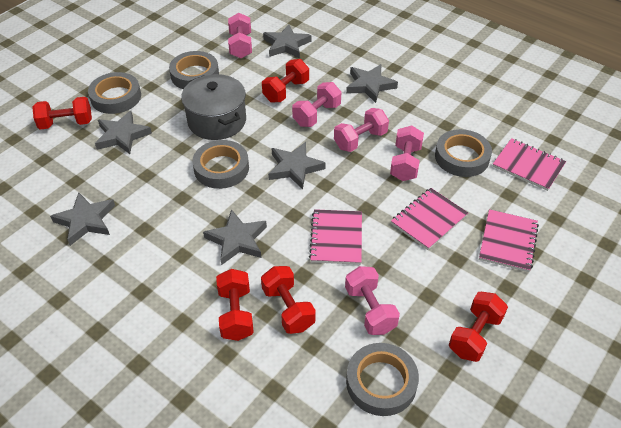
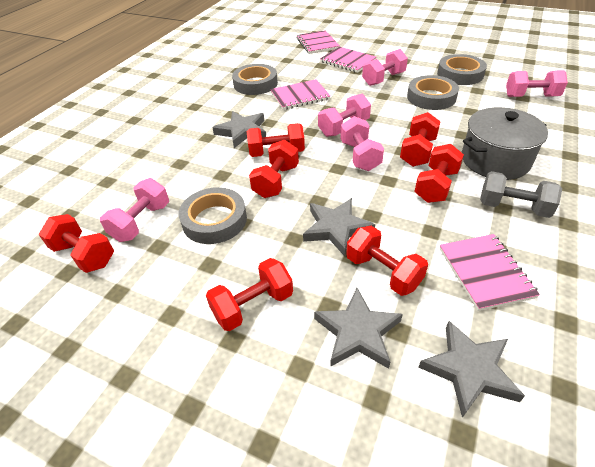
grey dumbbell: none = 0 -> [480,171,562,218] = 1
grey star: [50,192,115,246] [95,111,152,154] [203,209,267,265] [263,24,311,58] [268,142,326,189] [346,64,398,103] = 6 -> [212,111,266,148] [303,198,375,256] [314,288,403,369] [418,321,525,418] = 4
grey tape: [88,72,141,114] [169,51,219,89] [192,140,249,189] [346,343,419,416] [435,129,492,177] = 5 -> [179,187,247,244] [232,64,278,95] [407,75,459,110] [437,54,487,85] = 4
red dumbbell: [32,97,92,130] [216,269,254,341] [261,266,316,334] [262,59,309,103] [449,292,508,362] = 5 -> [38,214,114,273] [206,258,293,331] [246,123,305,157] [249,140,299,198] [346,226,428,296] [400,112,441,167] [414,144,464,203] = 7

